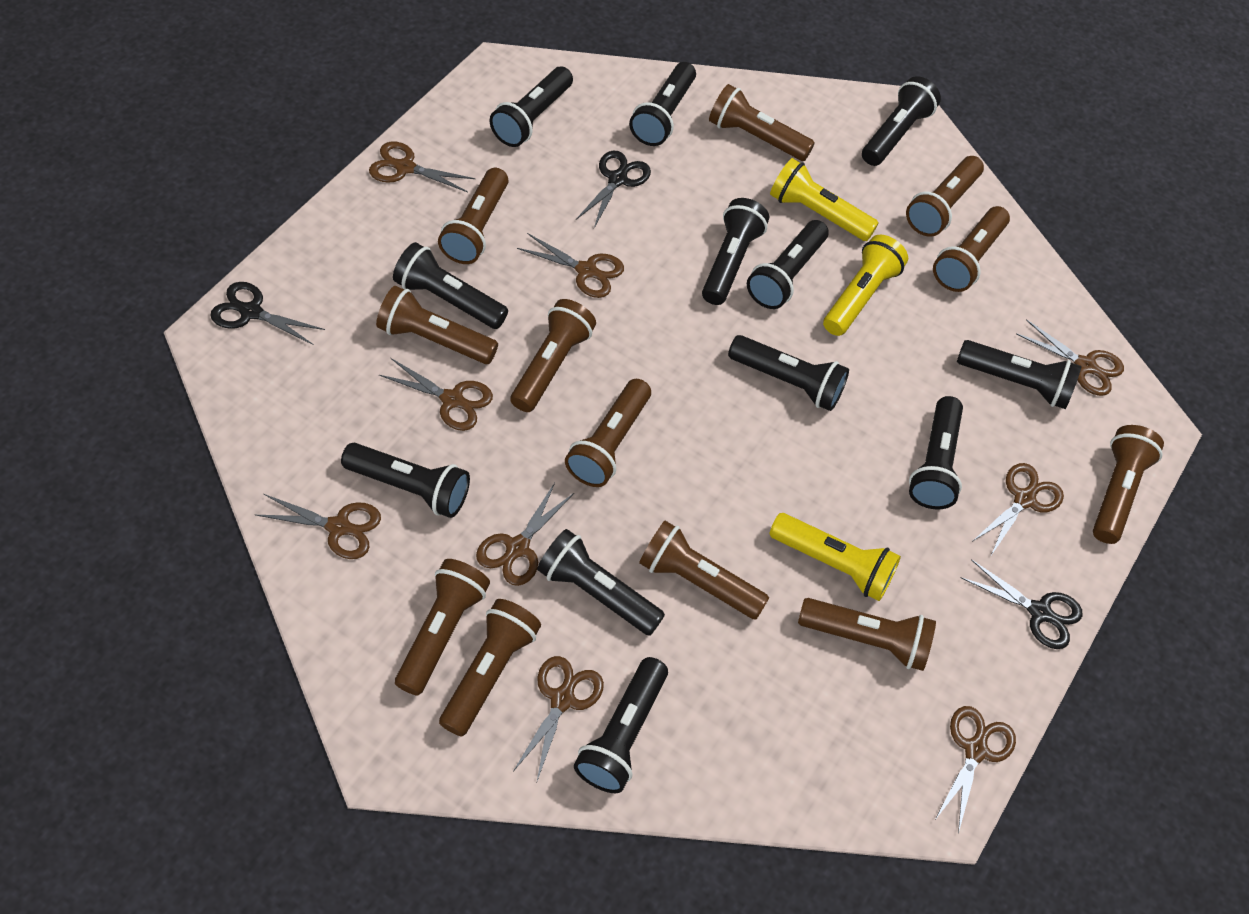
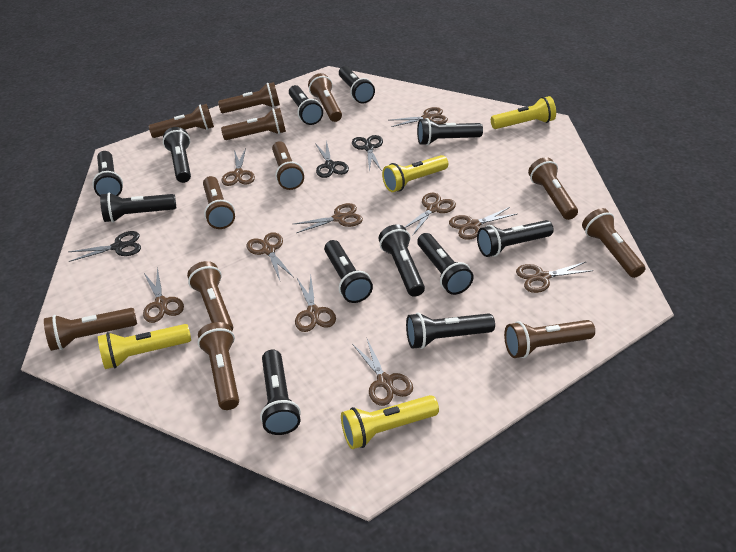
brown scissors: [256,494,381,559] [369,142,476,192] [379,358,493,431] [476,483,575,586] [514,656,604,781] [517,233,624,298] [935,706,1016,834] [973,463,1064,555] [1016,319,1124,396] = 9 -> [143,267,184,323] [222,148,255,186] [247,232,294,280] [294,203,363,233] [295,276,336,332] [352,339,413,406] [391,107,448,127] [405,193,456,236] [449,207,517,240] [516,261,594,293] = 10
yellow flashlight: [770,158,879,241] [770,513,901,601] [823,235,908,336] = 3 -> [98,324,191,369] [341,395,439,449] [382,155,448,192] [491,96,556,129] = 4

